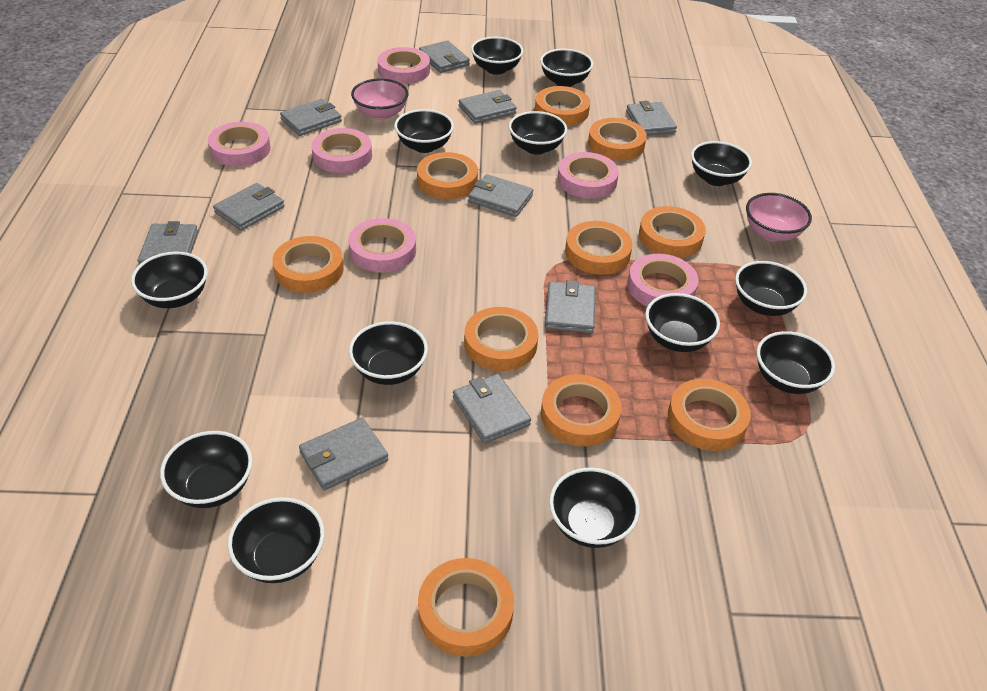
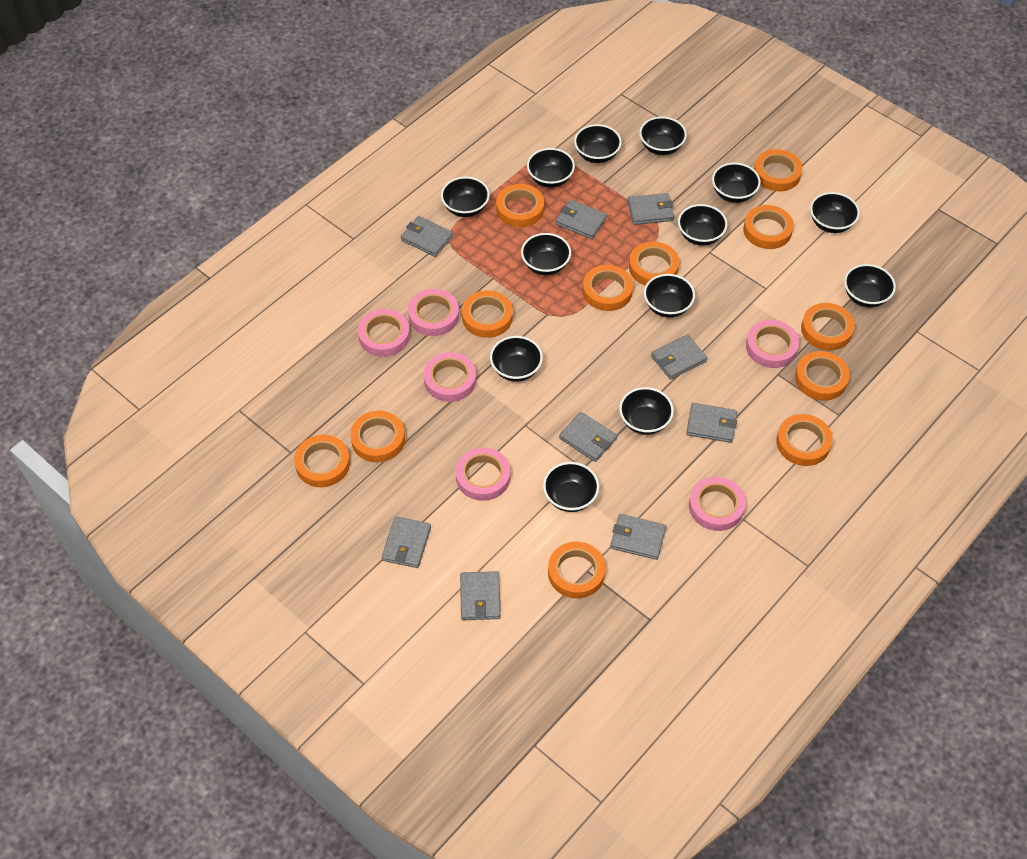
grey wallet: [138,221,198,265] [213,183,285,231] [280,99,342,136] [299,418,389,490] [419,40,470,73] [453,374,531,444] [459,90,517,124] [468,174,533,217] [545,280,596,333] [626,101,677,136] = 10 -> [382,516,431,568] [401,216,453,257] [460,571,501,620] [555,200,607,239] [559,412,617,462] [610,514,666,560] [628,193,674,225] [651,334,707,380] [686,403,737,443] = 9
orange tape: [272,236,344,293] [417,152,478,199] [418,558,514,657] [464,307,538,371] [535,86,590,126] [541,374,622,447] [565,221,633,275] [588,118,647,161] [639,206,706,258] [668,379,751,451] = 10 -> [294,435,350,487] [350,411,405,462] [462,290,513,338] [496,184,544,227] [548,542,606,599] [583,265,633,311] [629,242,679,285] [743,205,794,249] [754,149,803,191] [776,414,833,466] [795,351,850,401] [801,303,855,350] = 12
pink bowl: [351,78,408,120] [746,193,812,242] = 2 -> none = 0

